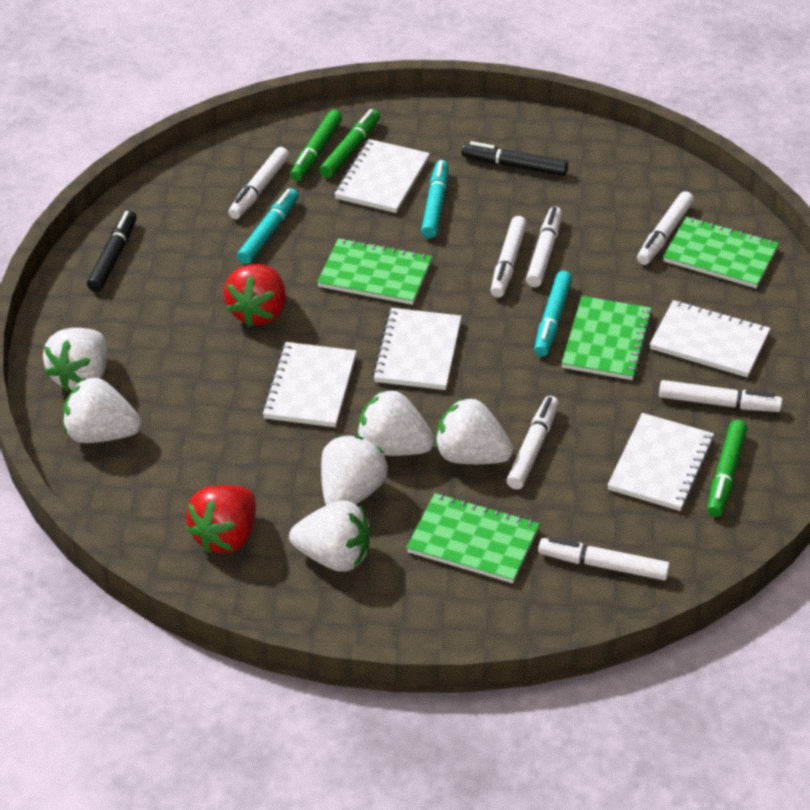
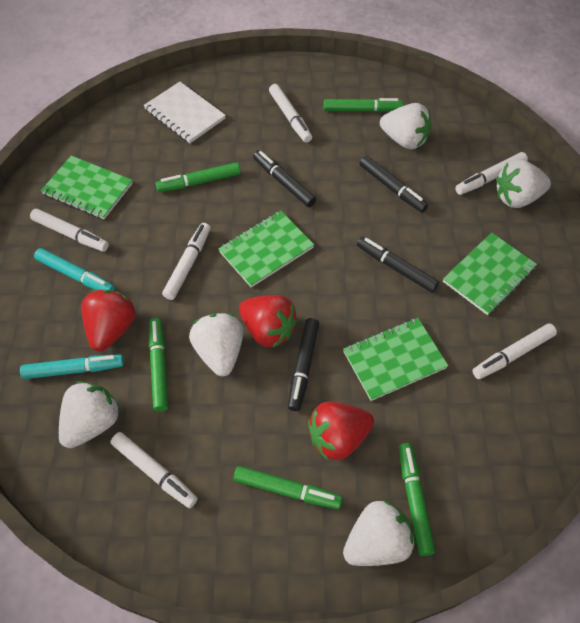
black marker: [87,210,137,292] [462,141,568,176] = 2 -> [253,150,316,207] [288,318,319,411] [357,237,439,293] [359,156,428,213] = 4
green marker: [290,110,342,181] [320,109,380,178] [707,420,747,517] = 3 -> [149,318,168,412] [156,162,240,192] [234,466,343,509] [324,98,403,112] [399,443,435,556] = 5
red strawberry: [186,485,256,553] [224,264,286,327] = 2 -> [81,290,136,351] [239,295,298,348] [308,402,374,461] = 3
turquoise marker: [237,188,298,264] [421,160,449,238] [534,271,572,357] = 3 -> [20,354,124,379] [34,248,115,290] = 2
white marker: [228,147,289,219] [491,216,527,298] [506,396,559,490] [526,207,562,287] [538,537,670,580] [637,191,694,265] [659,380,782,412] = 7 -> [30,209,109,252] [111,432,198,508] [162,223,211,300] [269,84,312,143] [455,152,528,195] [472,324,557,379] = 6
white notebook: [262,342,357,427] [335,139,430,213] [372,308,462,390] [608,413,714,511] [650,300,770,378] = 5 -> [144,81,226,143] = 1
white strawberry: [43,328,107,392] [63,378,142,443] [289,501,371,572] [321,436,388,505] [357,389,435,456] [435,397,513,464] = 6 -> [59,381,120,448] [189,313,244,376] [343,500,415,566] [380,103,431,149] [496,160,551,208] = 5

